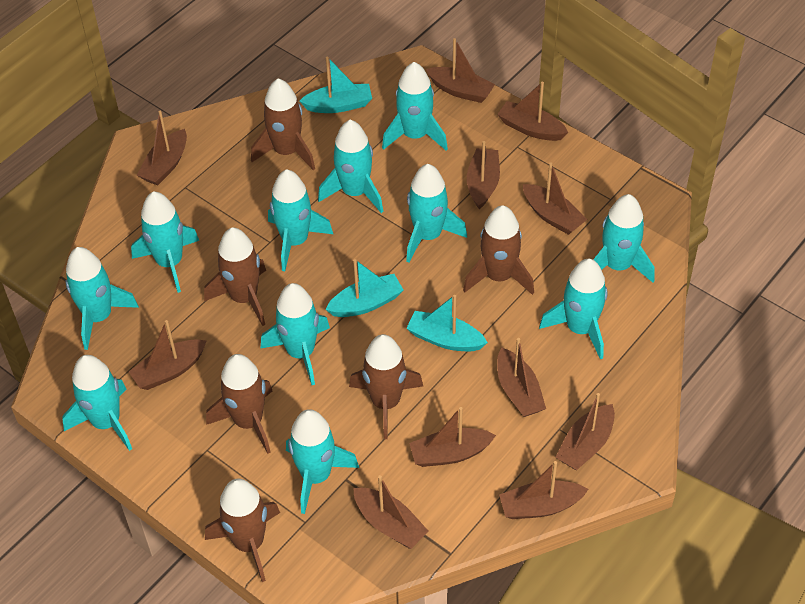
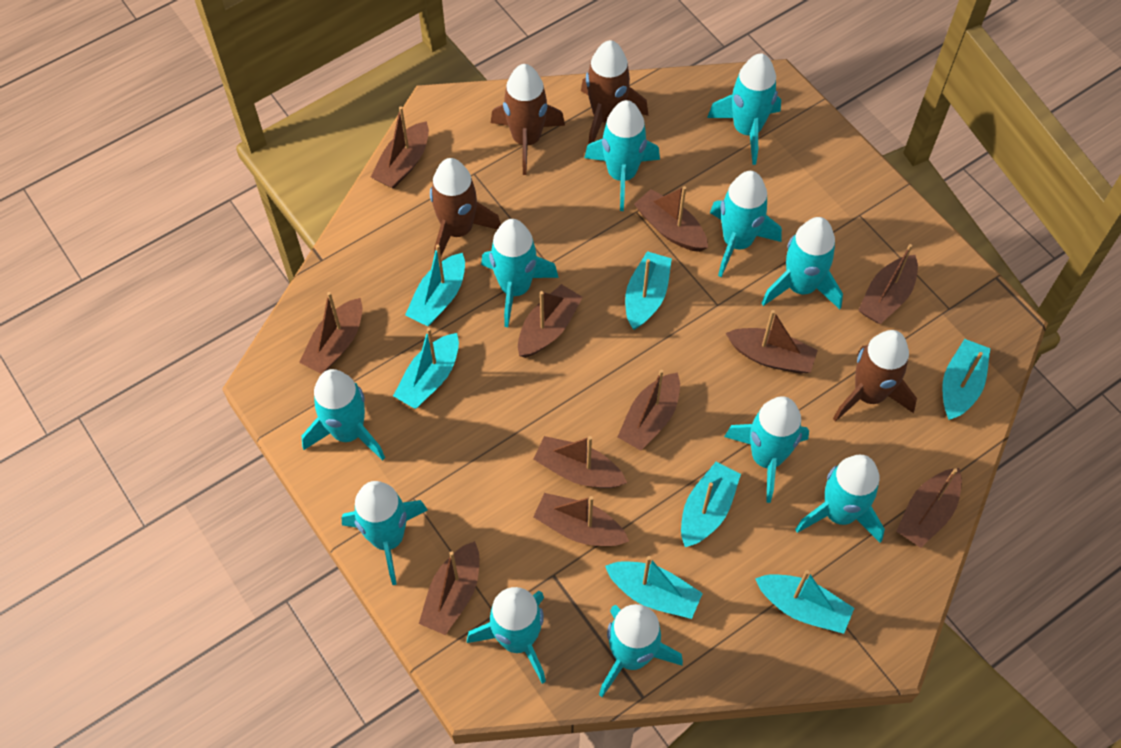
brown rocket: [204,227,266,326] [205,479,280,582] [206,354,272,454] [251,78,315,170] [349,334,423,439] [463,205,534,295] = 6 -> [430,158,501,256] [491,64,565,175] [581,40,649,144] [833,330,917,422] = 4
turquoise boat: [300,57,372,113] [325,259,404,317] [406,295,488,351] = 3 -> [393,328,459,409] [405,244,465,326] [605,556,703,619] [625,251,672,330] [681,462,741,547] [755,570,854,634] [942,339,990,420] = 7

